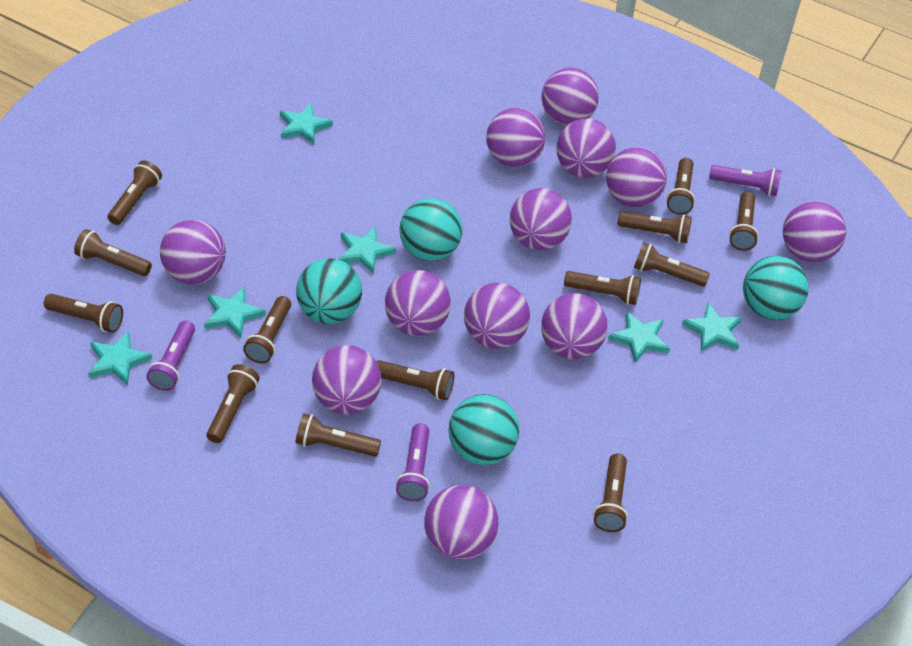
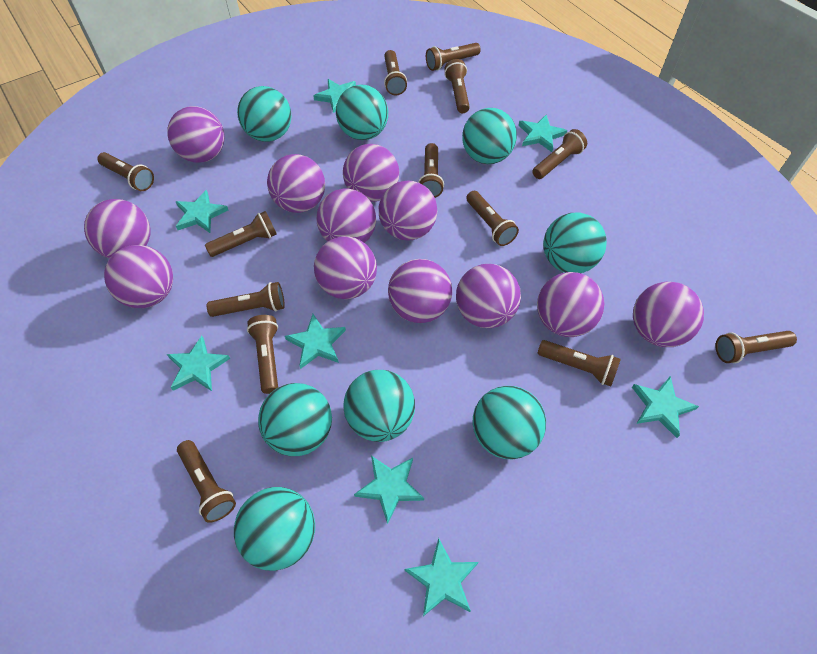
purple flashlight: [146,320,195,391] [396,423,430,501] [709,165,781,196] = 3 -> none = 0
turquoise ball: [296,258,362,324] [399,198,463,261] [449,394,519,465] [743,256,809,320] = 4 -> [234,487,315,571] [237,86,292,142] [258,383,332,456] [336,85,388,140] [343,370,415,442] [462,108,517,164] [473,386,546,459] [543,213,607,273] = 8
turquoise star: [88,331,152,385] [204,287,266,338] [280,103,333,145] [339,227,396,274] [608,311,670,363] [682,303,742,351] = 6 -> [167,336,230,391] [176,190,228,233] [285,314,346,369] [313,79,356,114] [354,455,424,524] [405,538,478,616] [519,115,567,152] [632,376,699,438] = 8

